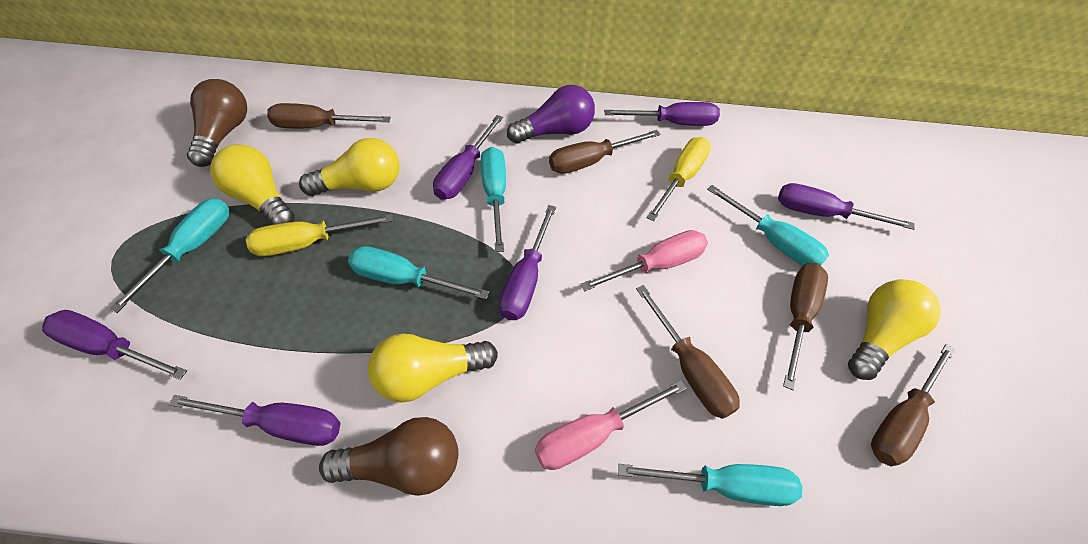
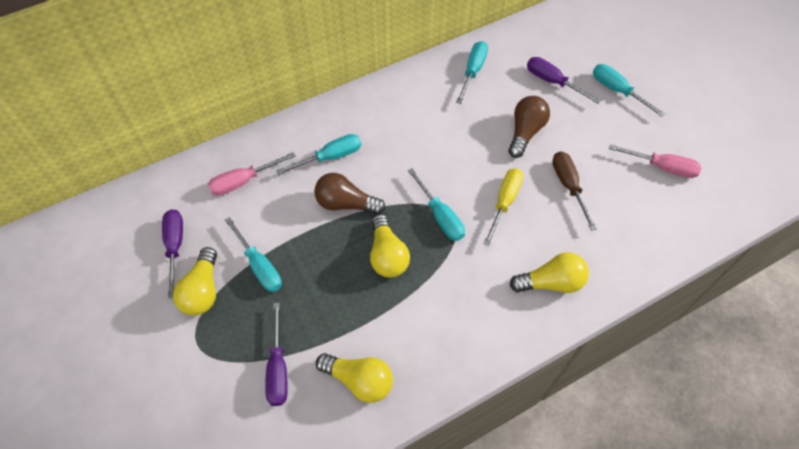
brown screwdriver: [267,103,391,128] [549,130,661,174] [636,285,740,419] [783,263,828,390] [871,344,955,466] = 5 -> [552,151,597,231] = 1
purple light bulb: [507,85,595,144] = 1 -> none = 0
purple screwdriver: [42,310,187,380] [168,395,341,446] [433,115,503,200] [499,205,556,320] [604,102,720,126] [778,183,915,230] = 6 -> [162,209,183,299] [265,303,288,406] [527,57,601,104] = 3
yellow screwdriver: [246,214,394,256] [646,137,711,221] = 2 -> [483,168,523,246] = 1

